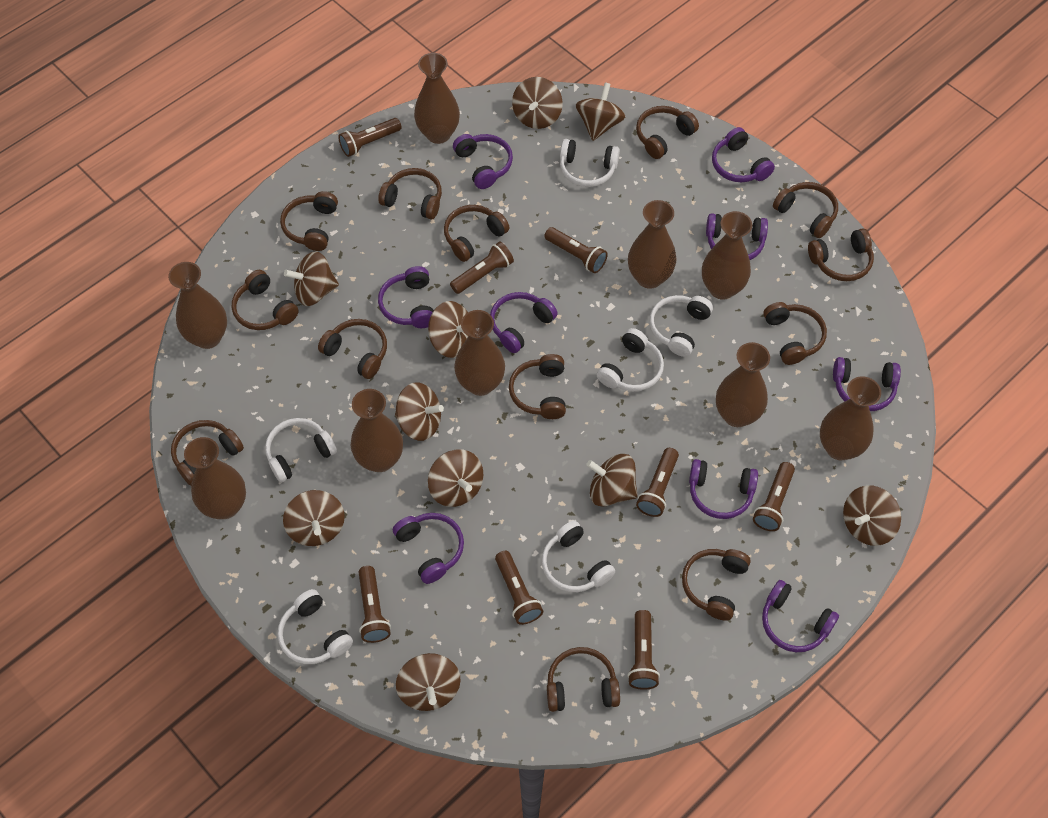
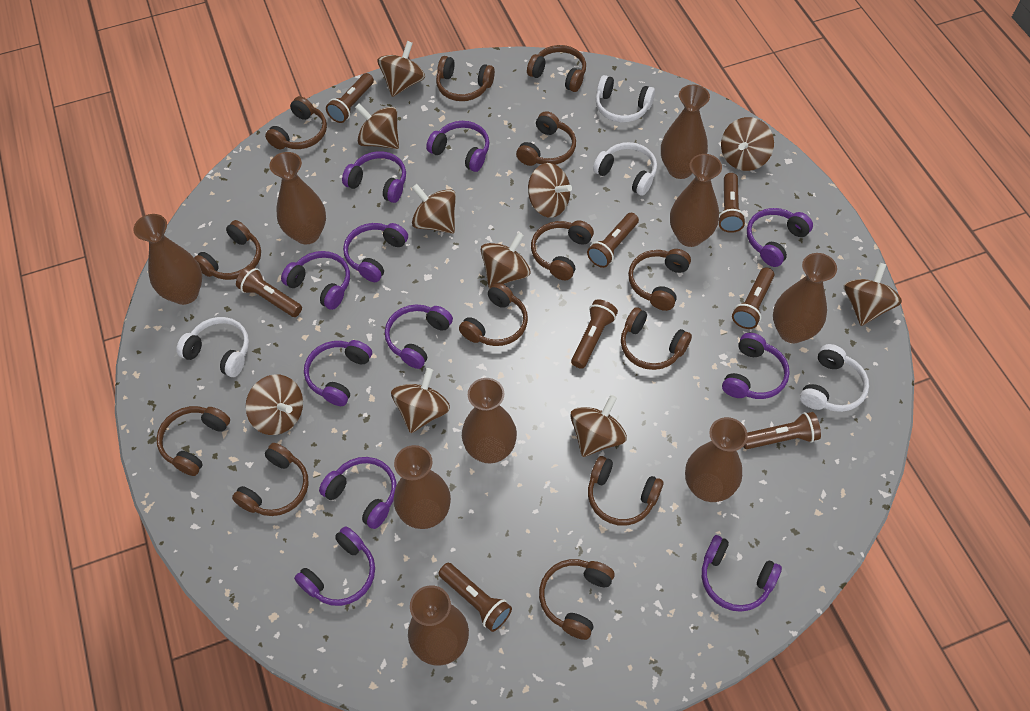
purple headphones: [378,266,434,328] [393,513,464,584] [453,134,513,189] [490,292,558,353] [689,459,758,519] [706,213,768,260] [712,127,775,182] [762,580,839,652] [833,357,901,411] = 9 -> [281,251,350,310] [294,526,375,606] [304,340,372,406] [319,457,397,529] [342,151,406,203] [343,223,408,282] [385,304,453,369] [426,121,489,172] [702,535,782,612] [722,333,790,399] [747,208,813,267] = 11
white headphones: [265,418,337,482] [278,589,353,664] [542,521,615,592] [560,139,620,187] [597,328,664,391] [649,295,713,357] = 6 -> [176,317,249,377] [593,142,657,196] [596,75,655,123] [800,344,869,412] = 4

